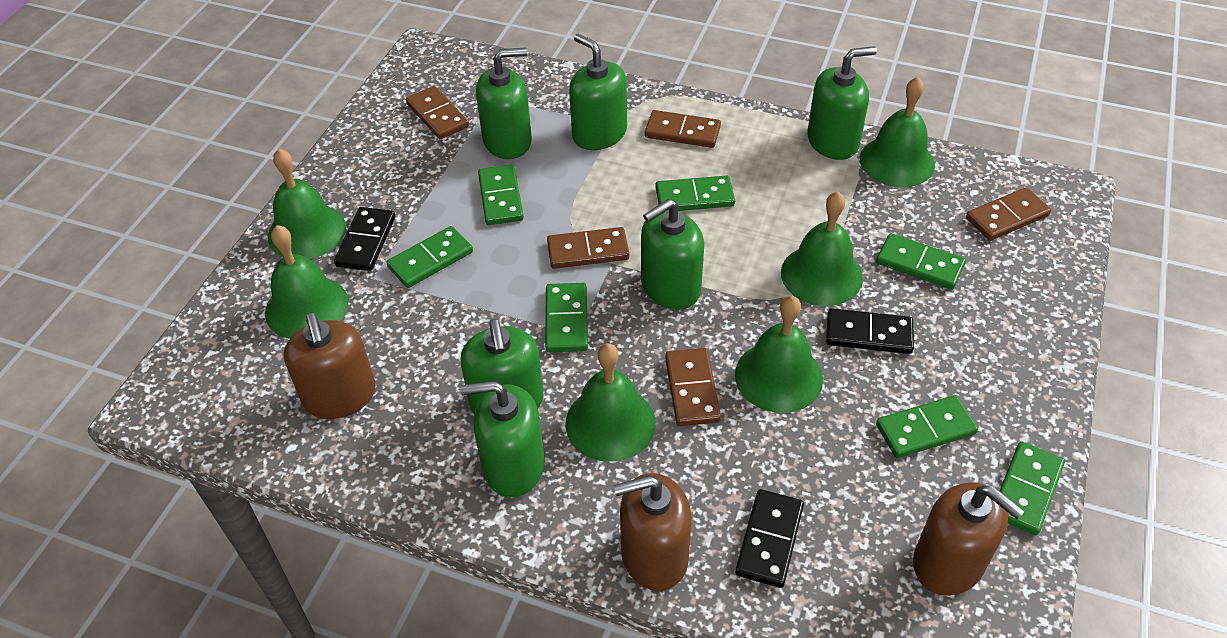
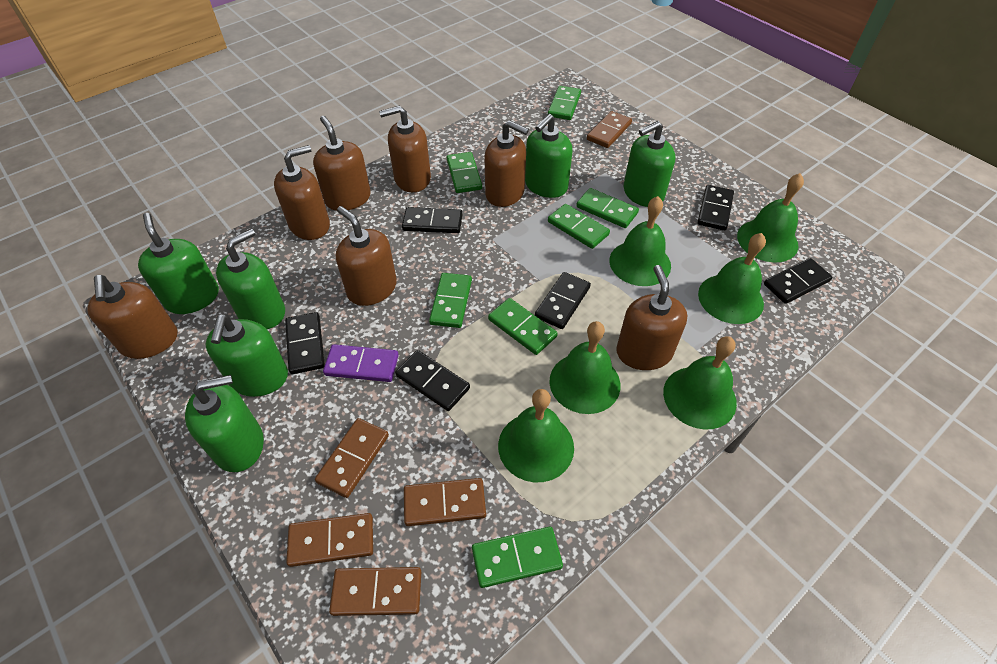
black domino: [334,207,395,271] [735,489,804,588] [826,308,914,354] = 3 -> [285,312,325,374] [395,350,470,411] [402,207,463,233] [535,272,591,329] [697,185,734,231] [764,258,832,304] = 6
brown soap dispenser: [284,313,376,419] [614,473,692,591] [913,482,1025,596] = 3 -> [87,275,177,359] [274,145,330,240] [313,116,371,211] [336,206,397,306] [379,106,431,192] [485,120,529,207] [616,265,687,370] = 7
purple domino: none = 0 -> [323,344,399,382] = 1

